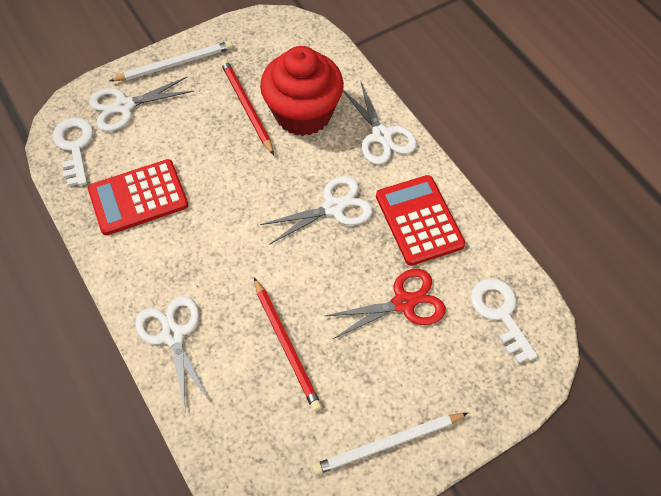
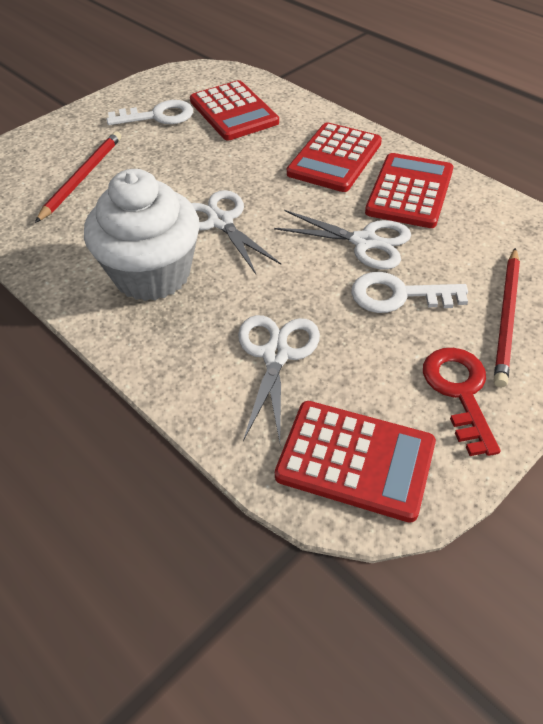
red calculator: [88,159,188,235] [376,175,465,266] = 2 -> [190,80,279,140] [275,401,436,523] [287,122,382,192] [365,153,453,228] = 4
red cupcake: [260,46,344,136] = 1 -> none = 0
red key: none = 0 -> [423,348,500,456] = 1
red scissors: [325,269,446,339] = 1 -> none = 0
white cupcake: none = 0 -> [84,169,200,301] = 1
white pencil: [110,41,233,81] [312,413,468,475] = 2 -> none = 0
white scissors: [89,77,194,132] [135,296,211,411] [260,176,373,245] [343,80,417,165] = 4 -> [192,190,281,274] [238,315,320,442] [274,210,411,270] = 3

